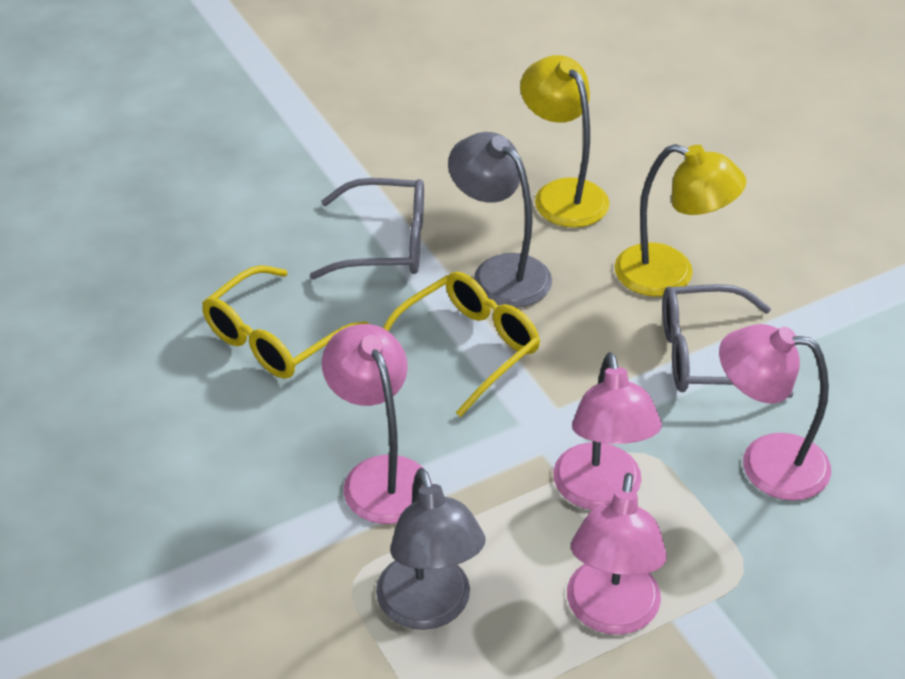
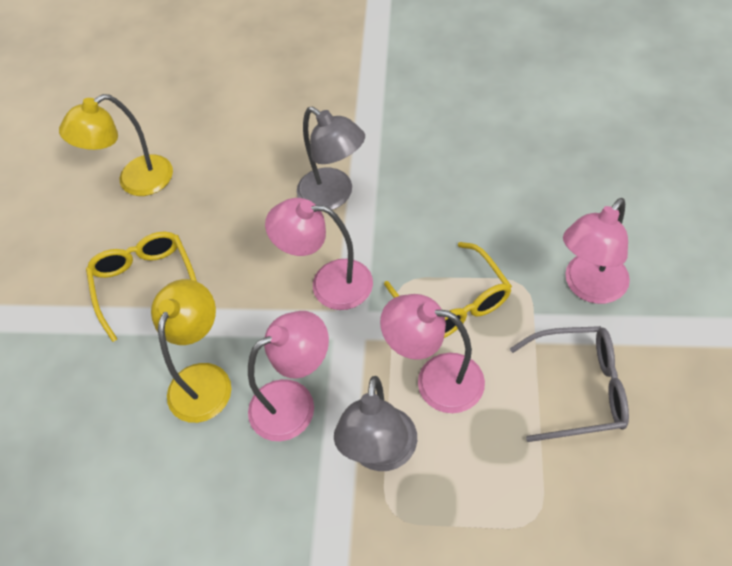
grey glasses: [310,178,424,279] [662,284,794,398] = 2 -> [510,326,629,442] = 1

